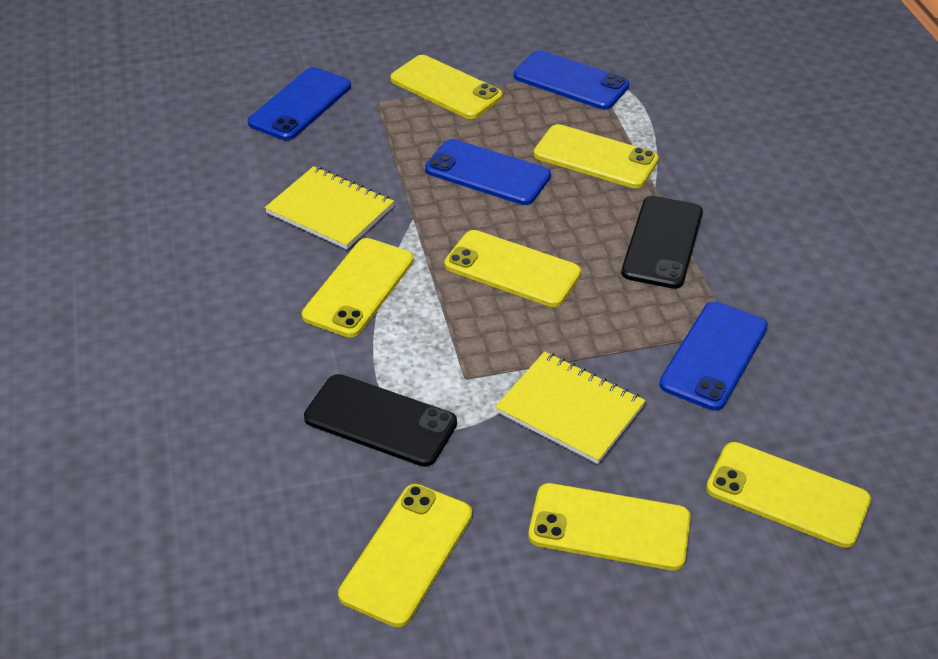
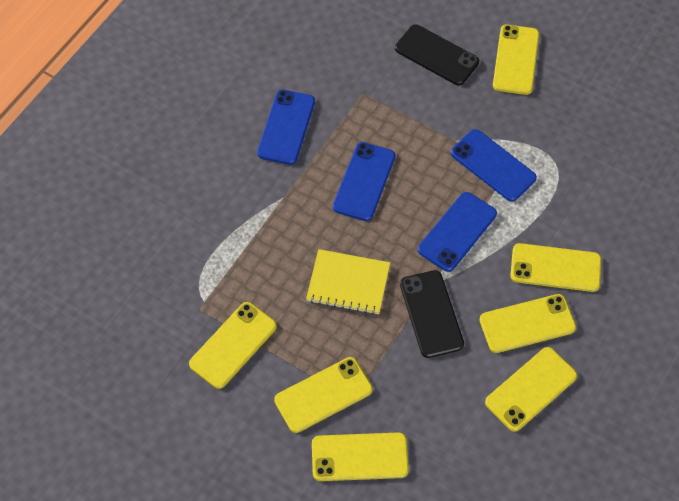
yellow notebook: [265,166,394,249] [495,351,645,464] = 2 -> [306,249,390,315] = 1

